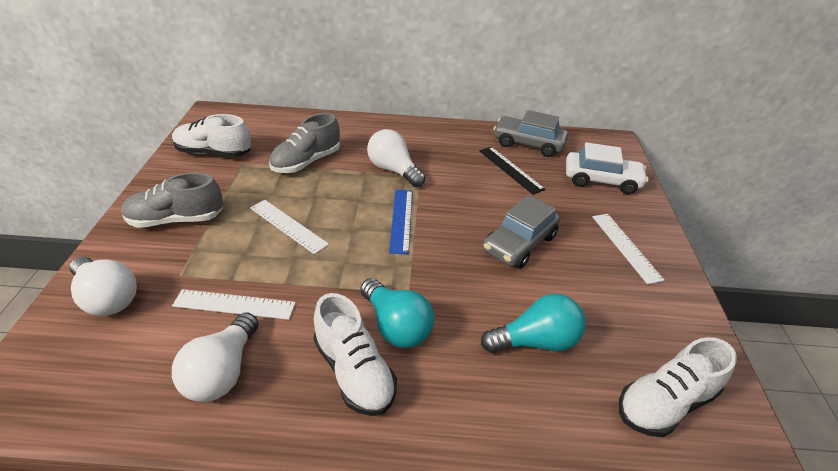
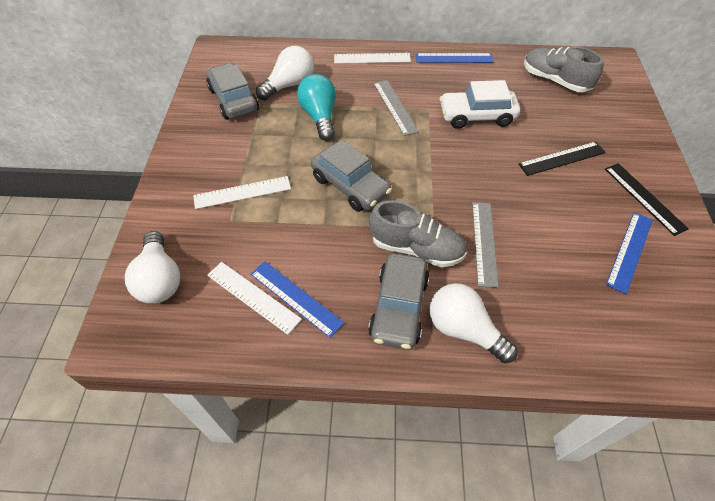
black ruler: [479,147,545,194] = 1 -> [519,141,606,176] [605,163,689,236] = 2
blue ruler: [389,190,413,254] = 1 -> [251,261,344,338] [416,53,493,63] [606,212,653,294] = 3
grey car: [483,195,560,269] [493,110,568,157] = 2 -> [207,63,259,120] [311,140,392,212] [368,253,430,350] = 3
grey ruler: none = 0 -> [373,80,419,136] [472,202,499,288] = 2
turquoise light bulb: [361,278,434,348] [481,294,586,353] = 2 -> [297,74,336,141] = 1
white shoe: [172,114,251,157] [313,293,397,416] [619,337,737,437] = 3 -> none = 0

